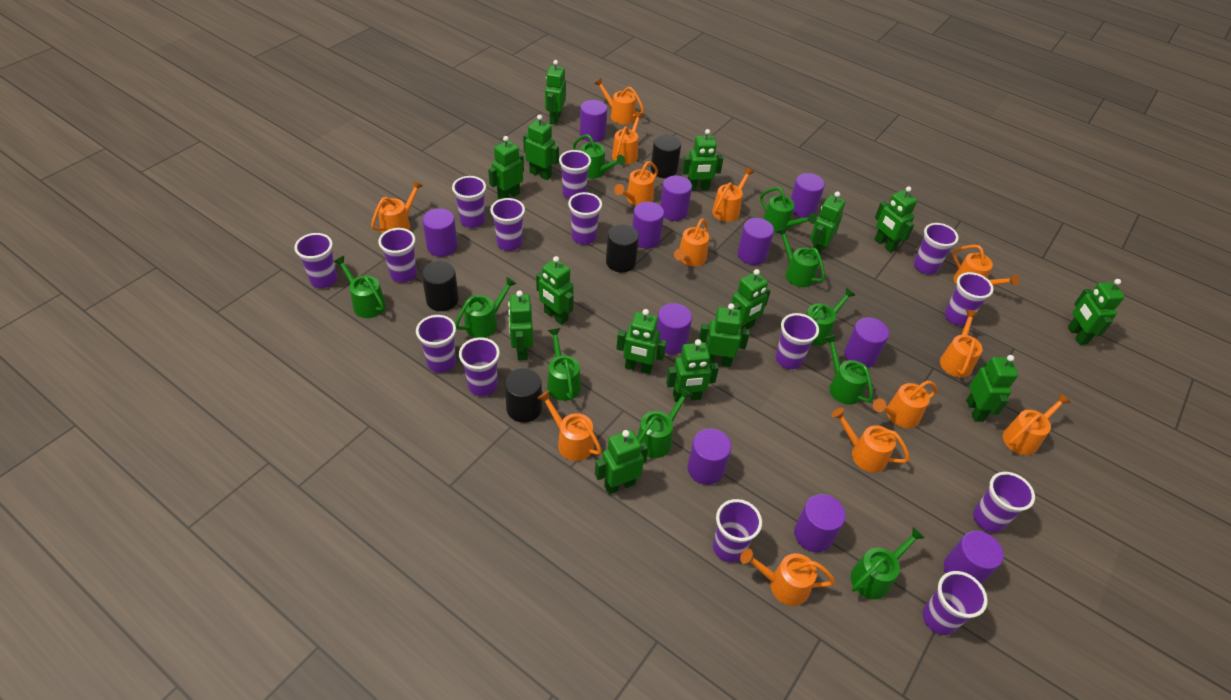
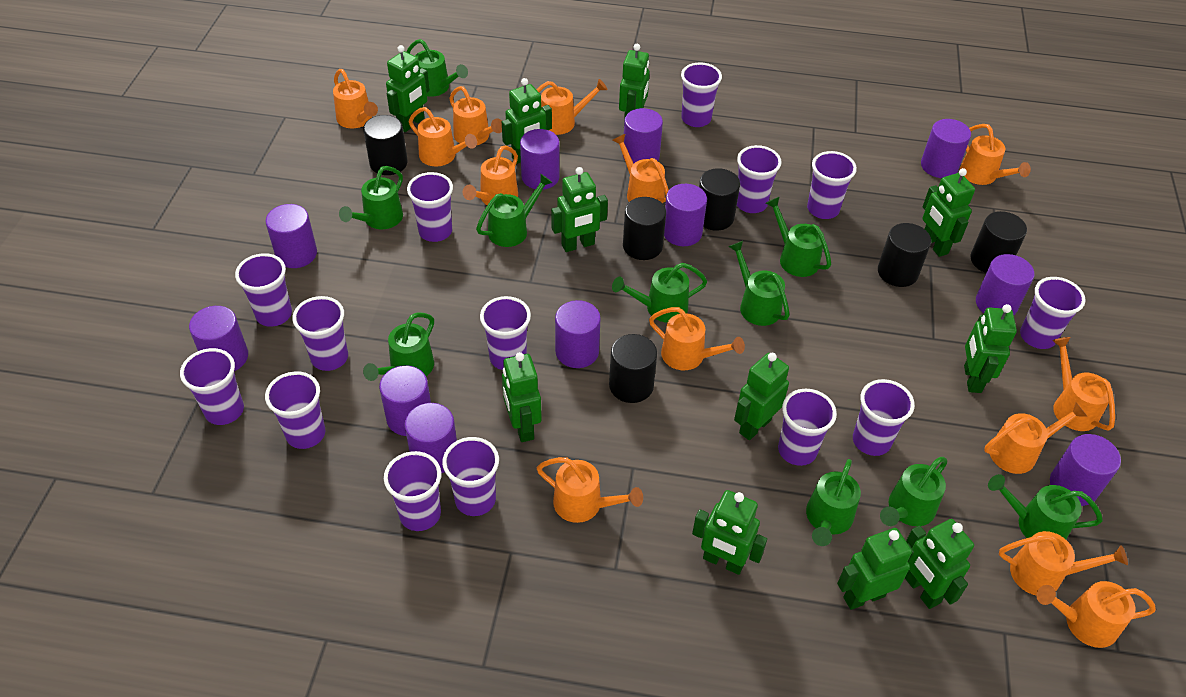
black cylinder: [421,261,459,311] [504,368,542,423] [606,224,639,273] [651,135,681,178] = 4 -> [363,115,408,175] [609,334,657,403] [623,197,666,260] [699,168,740,231] [878,223,931,287] [970,211,1027,273] = 6
green robot: [488,136,524,199] [508,290,533,360] [523,115,559,180] [536,256,574,325] [545,60,566,125] [595,430,648,495] [616,309,667,374] [666,339,719,402] [682,129,723,191] [699,303,750,367] [731,269,771,333] [810,191,845,255] [875,186,917,252] [966,355,1018,422] [1068,279,1125,345] = 15 -> [386,45,430,132] [502,78,552,164] [502,352,542,442] [551,167,608,252] [619,44,650,120] [692,490,767,575] [734,353,789,440] [837,528,914,610] [905,519,974,609] [922,168,975,257] [964,304,1017,393] = 11

